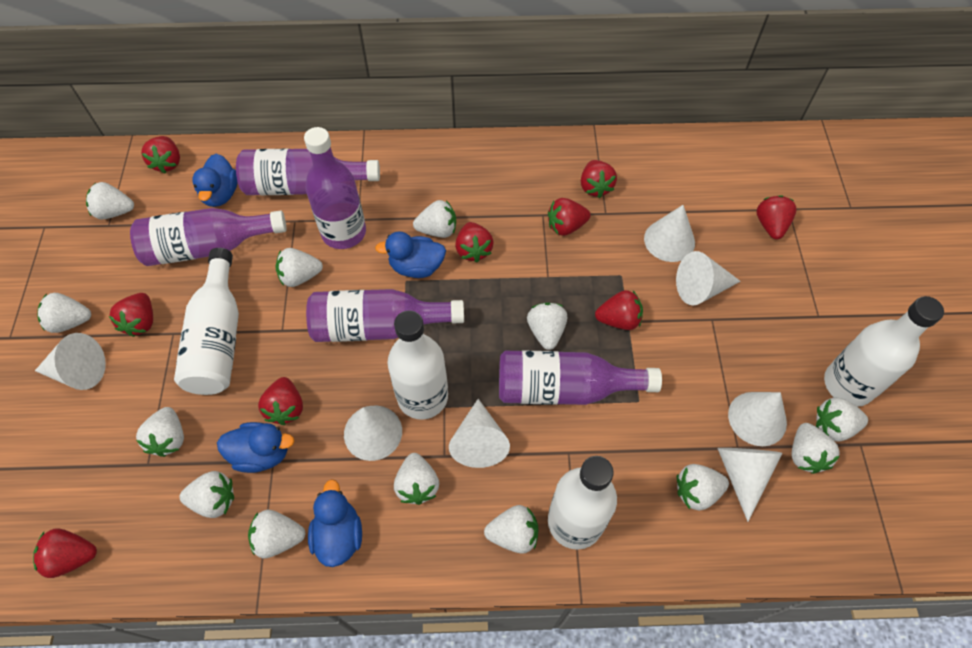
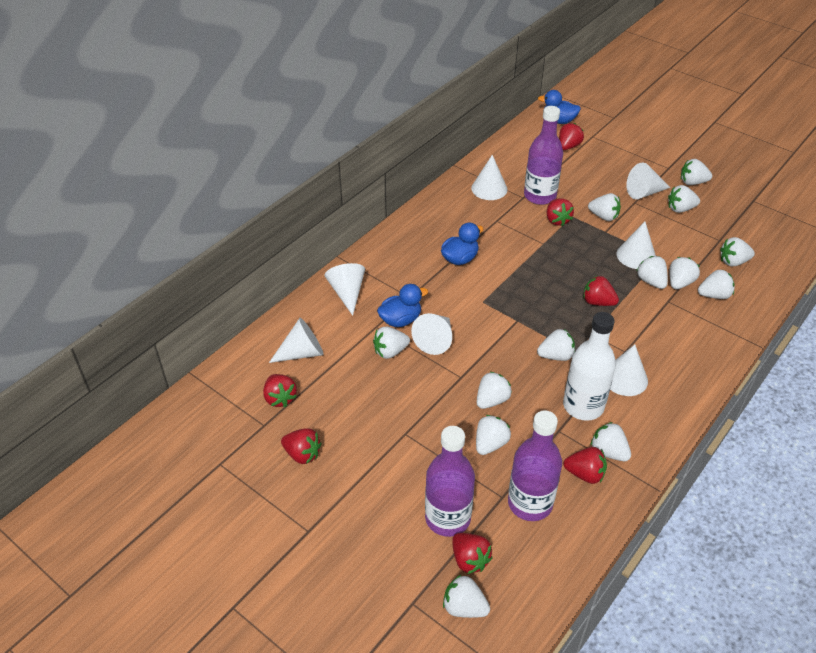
blue duck: [192,154,238,207] [217,422,295,473] [308,479,362,567] [375,232,446,278] = 4 -> [377,284,428,327] [441,223,484,265] [538,90,581,124] = 3
purple bottle: [130,208,287,266] [236,149,380,195] [304,127,366,249] [306,289,464,342] [499,350,662,405] = 5 -> [425,426,475,537] [508,410,562,521] [524,106,563,205] = 3
red strawberry: [33,528,97,578] [109,293,153,337] [141,136,180,173] [258,377,303,425] [455,222,494,262] [548,198,591,236] [581,160,617,198] [595,290,643,330] [756,195,797,239] = 9 -> [263,374,297,407] [281,428,321,464] [452,533,493,574] [547,199,574,226] [559,123,584,150] [563,447,607,484] [583,275,619,306] = 7
white bottle: [174,248,239,395] [387,310,448,419] [548,456,617,550] [824,296,944,407] = 4 -> [563,312,616,421] = 1

